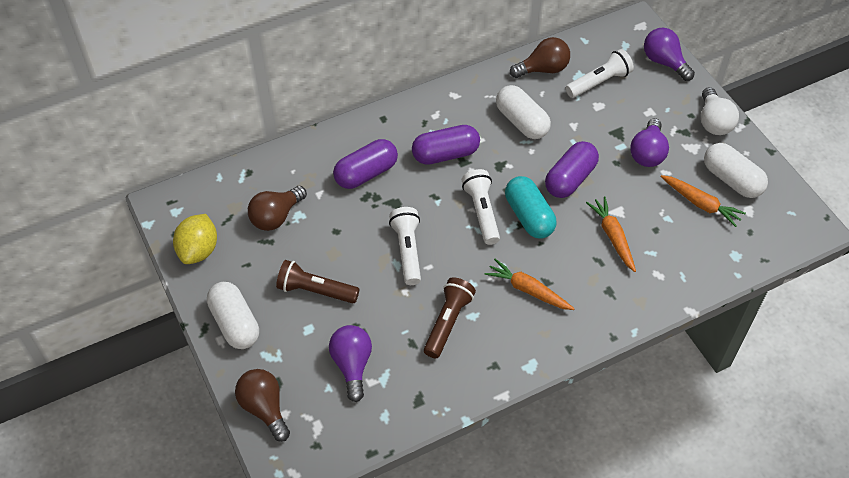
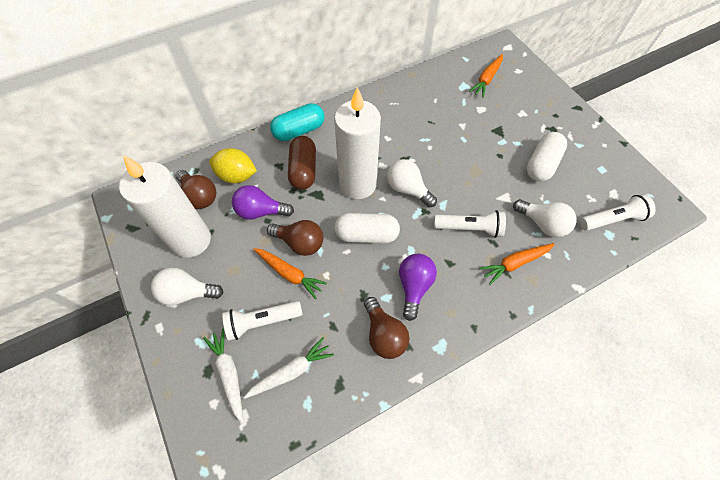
brown capsule: none = 0 -> [288,136,316,190] = 1
brown flashlight: [276,260,359,303] [424,278,476,358] = 2 -> none = 0
purple capsule: [333,139,398,189] [412,125,480,165] [545,141,599,198] = 3 -> none = 0
purple light bulb: [329,325,372,402] [630,118,669,167] [644,28,695,81] = 3 -> [232,185,294,220] [399,254,437,321] = 2
white candle: none = 0 -> [119,155,211,258] [334,87,381,199] = 2
white capsule: [207,282,259,349] [496,85,551,139] [704,143,768,198] = 3 -> [334,213,400,243] [527,132,567,182] = 2
white carrot: none = 0 -> [203,329,243,423] [244,337,334,399] = 2
white light bulb: [701,87,739,135] = 1 -> [151,267,224,306] [387,159,437,207] [513,199,577,237] = 3

